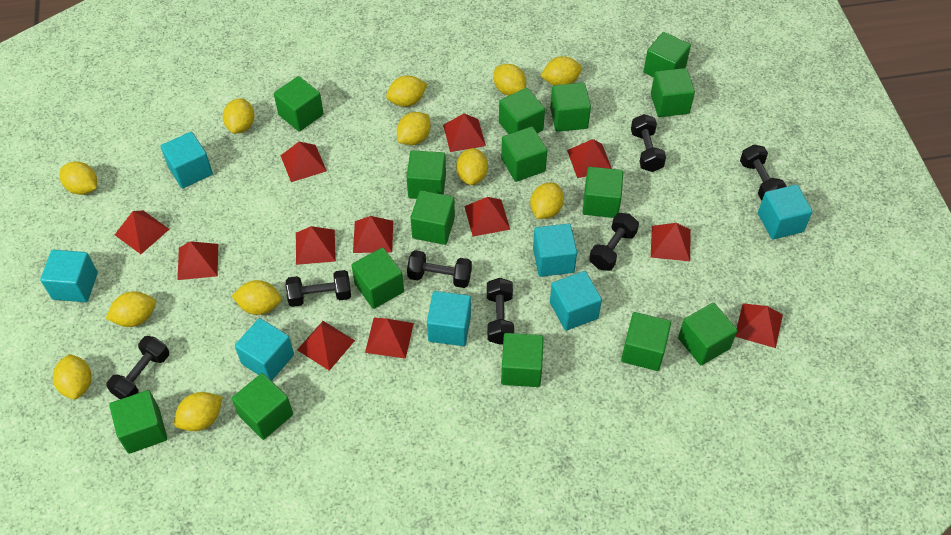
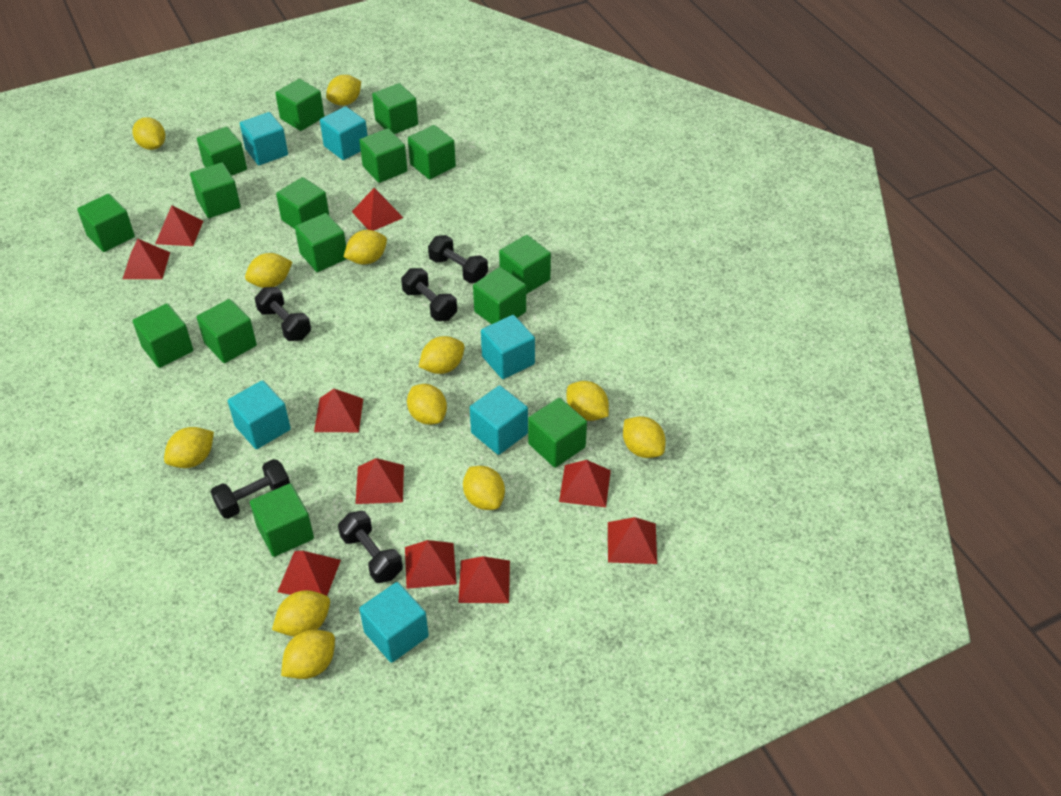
black dumbbell: [107,336,169,399] [286,270,351,307] [407,250,472,288] [487,278,514,345] [589,213,639,271] [631,114,666,172] [740,144,787,200] = 7 -> [211,459,290,519] [255,287,311,341] [338,511,403,583] [401,268,457,321] [428,235,488,283] = 5
red pyramid: [115,210,169,254] [177,241,218,280] [280,142,327,182] [296,226,336,265] [297,321,355,371] [353,216,393,253] [365,318,414,359] [443,113,486,152] [464,197,510,236] [567,139,612,178] [651,223,691,261] [735,303,783,348] = 12 -> [123,239,170,279] [155,205,203,246] [278,551,341,596] [314,389,363,432] [352,188,403,231] [356,458,404,504] [405,540,457,589] [459,556,510,603] [559,460,611,507] [608,517,657,564] = 10
turquoise cube: [40,250,98,302] [160,132,213,188] [235,318,294,381] [427,291,471,346] [533,223,577,277] [550,271,602,331] [758,185,813,240] = 7 -> [228,380,291,449] [240,112,288,165] [320,106,368,160] [359,582,429,663] [470,385,528,455] [481,315,535,379] = 6

